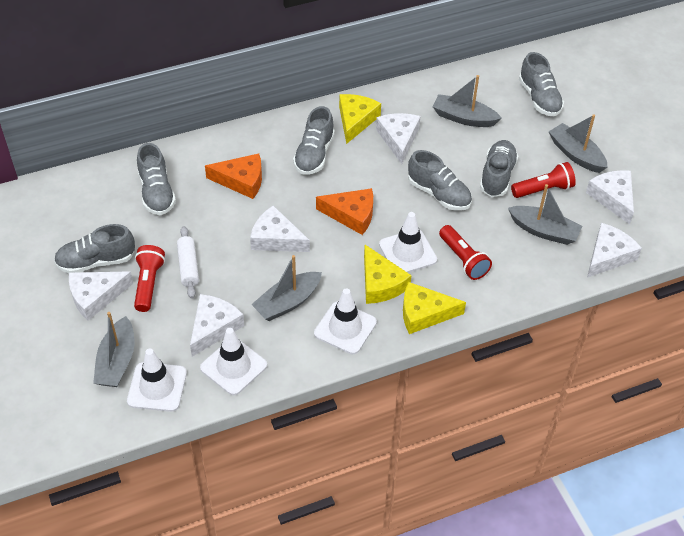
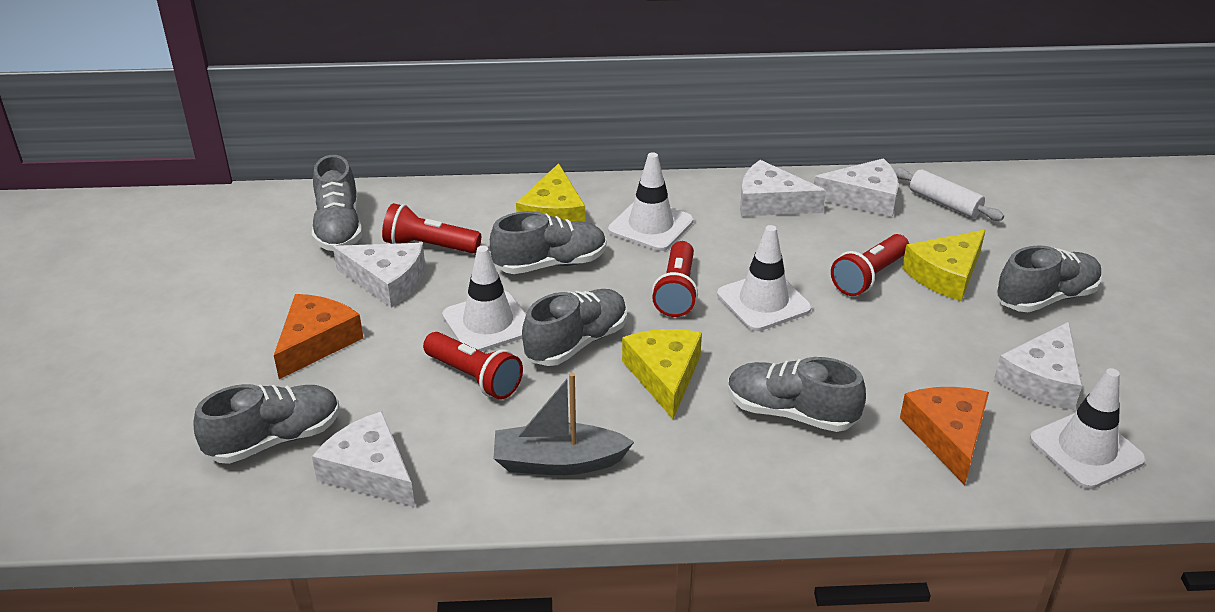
grey boat: [93,312,135,387] [251,255,322,321] [433,75,501,127] [508,184,583,245] [549,115,607,173] = 5 -> [493,373,634,475] = 1
red flashlight: [134,245,165,312] [439,225,492,280] [511,162,576,198] = 3 -> [382,203,481,253] [423,332,523,399] [652,241,698,317] [831,234,909,296] = 4
white cheese: [69,271,133,321] [190,294,245,357] [250,206,310,252] [376,113,420,164] [586,170,634,225] [587,223,642,278] = 6 -> [312,411,415,507] [333,243,425,308] [740,160,826,217] [814,158,898,217] [994,322,1082,410] = 5

